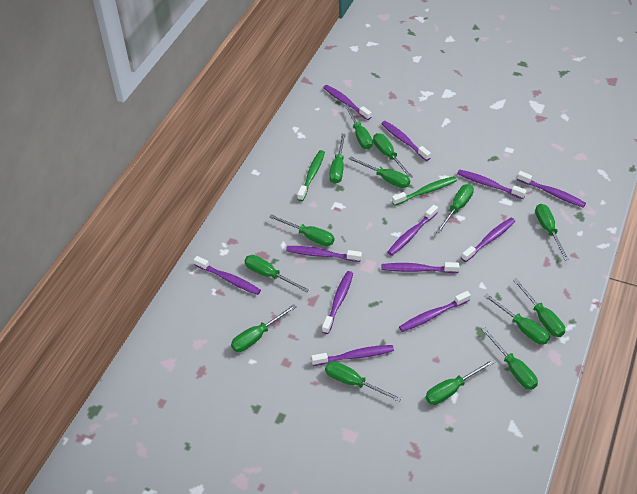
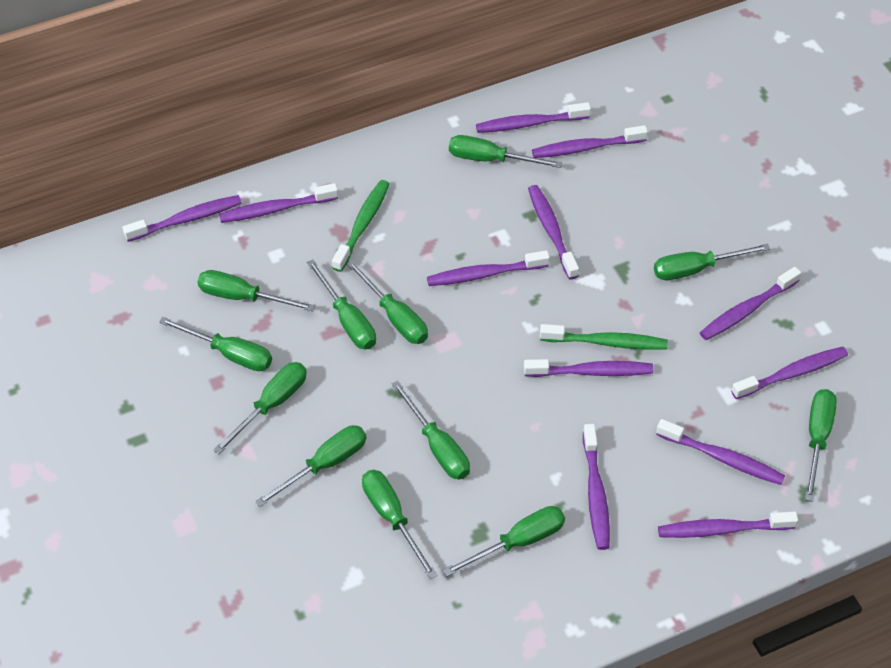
green screwdriver: [231,304,297,352] [245,255,309,293] [269,214,334,246] [325,361,402,402] [329,134,346,184] [344,104,373,149] [349,156,410,188] [373,133,413,178] [425,359,495,405] [436,184,474,234] [482,328,538,390] [484,294,550,345] [513,278,565,337] [535,204,569,260] = 14 -> [159,317,272,371] [198,270,315,311] [213,362,307,454] [255,425,366,507] [307,260,376,349] [346,260,428,344] [362,470,437,579] [392,381,470,480] [443,506,565,576] [449,135,562,168] [654,244,770,280] [805,389,837,502] = 12

